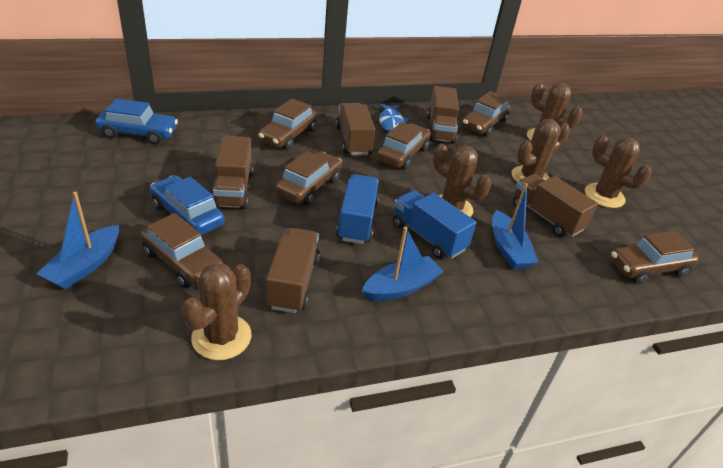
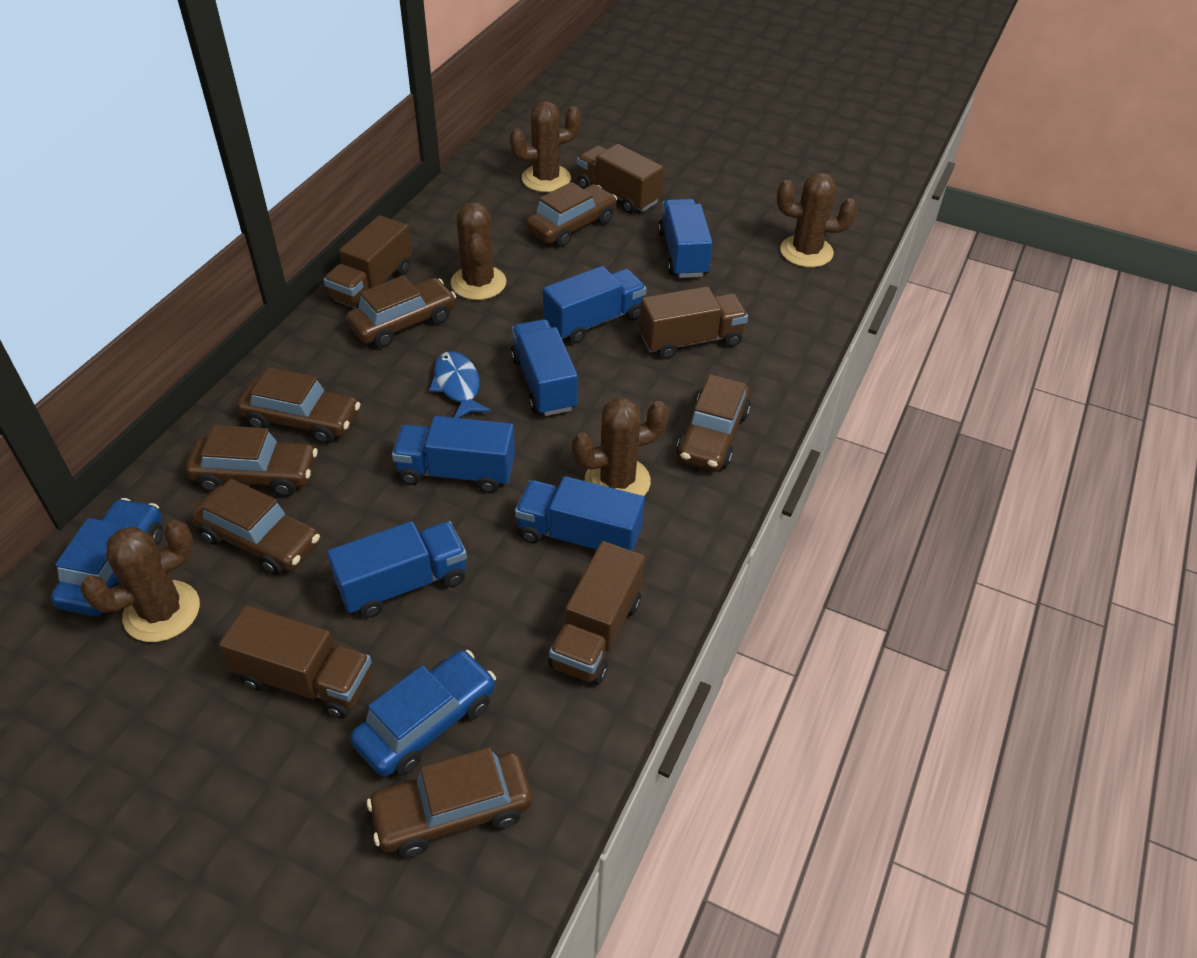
blue boat: [37,192,119,289] [362,227,444,301] [492,183,538,269] = 3 -> none = 0
blue truck: [336,174,379,244] [393,190,476,259] = 2 -> [327,521,467,618] [392,416,515,493] [511,319,578,416] [515,476,645,551] [543,266,647,344] [658,199,713,278] = 6
brown car: [140,213,224,288] [258,98,317,150] [275,151,342,205] [377,122,431,170] [462,91,511,136] [611,231,699,284] = 6 -> [186,425,318,496] [191,479,320,575] [237,367,360,444] [346,276,456,348] [367,747,532,857] [526,182,617,247] [677,374,751,471] = 7

